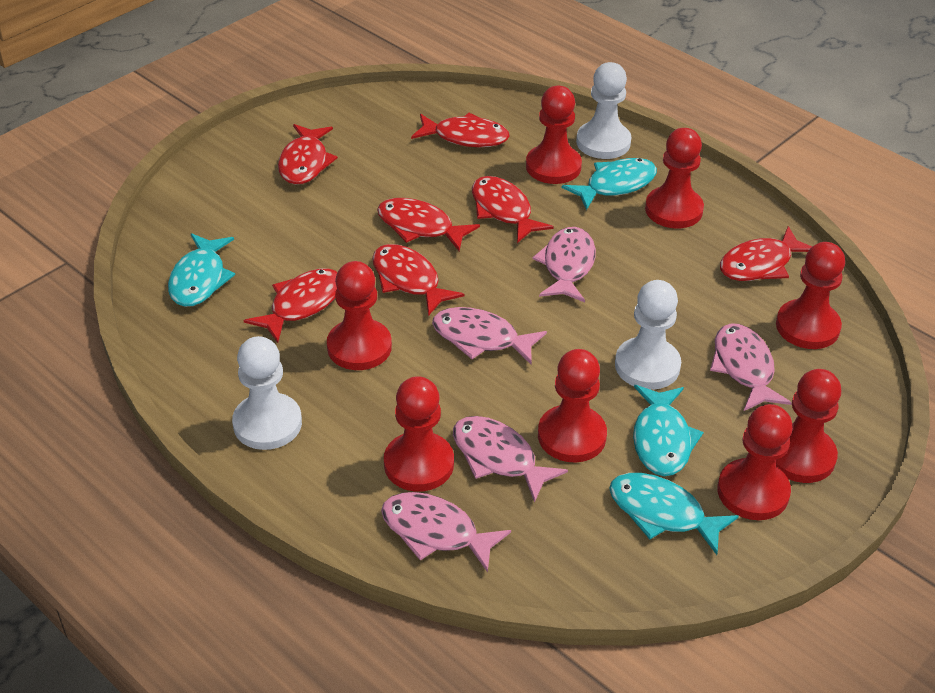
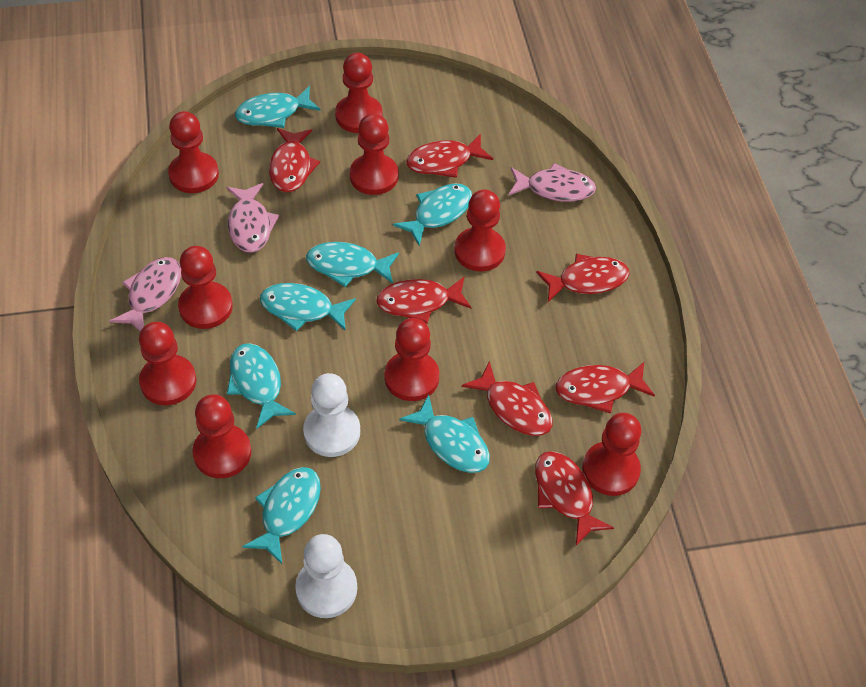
pink fish: [381,492,511,572] [432,307,547,365] [453,416,568,503] [532,227,596,302] [710,323,792,411] = 5 -> [109,257,181,331] [226,183,279,253] [508,163,596,202] = 3
red pawn: [327,261,392,370] [384,376,454,491] [526,86,582,184] [538,349,607,462] [645,128,704,228] [717,404,793,520] [776,242,845,349] [776,369,841,483] = 8 -> [139,322,196,405] [168,111,219,193] [178,246,233,329] [192,394,251,478] [335,53,382,133] [350,113,398,195] [385,318,439,401] [454,189,506,272] [582,413,641,496] = 9
turquoise fish: [168,233,235,307] [562,158,657,210] [609,473,739,555] [633,385,704,476] = 4 -> [227,343,296,429] [235,86,321,128] [242,467,321,564] [260,283,356,331] [306,242,399,287] [393,183,472,246] [399,395,490,473] = 7
white pawn: [232,336,302,450] [576,62,631,159] [615,280,681,390] = 3 -> [295,534,357,618] [303,373,360,457] = 2

